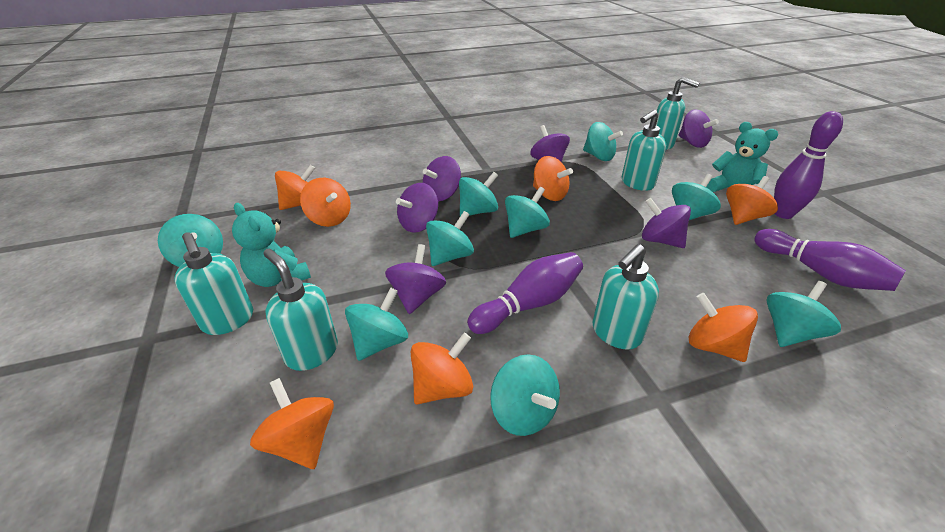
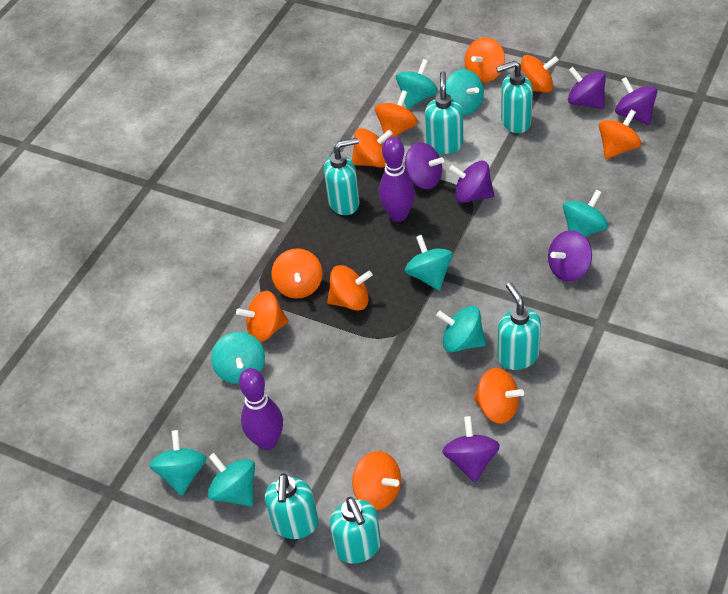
orange spinning top: [250,378,334,469] [275,165,315,210] [300,178,351,227] [411,333,473,405] [533,156,573,201] [689,293,758,362] [726,176,778,225] = 7 -> [236,291,289,342] [271,248,323,299] [327,265,373,311] [352,128,393,167] [352,451,401,510] [375,90,418,138] [465,37,505,82] [474,368,524,424] [521,55,559,93] [599,110,641,159] = 10
purple bowling pin: [467,252,583,334] [754,229,906,291] [774,111,843,219] = 3 -> [239,368,283,450] [379,137,415,222] = 2
turquoise soap dispenser: [175,232,253,335] [263,248,338,371] [593,244,659,350] [622,110,666,191] [656,77,699,150] = 5 -> [265,473,319,539] [324,138,360,215] [330,497,381,564] [425,71,463,154] [496,61,533,133] [497,282,541,370] = 6
turquoise spinning top: [158,214,223,267] [345,287,408,361] [426,211,474,266] [459,172,498,216] [490,354,560,436] [505,187,550,238] [583,122,623,161] [672,174,721,220] [767,281,841,347] = 9 -> [149,430,207,496] [207,453,255,507] [211,332,265,384] [396,59,438,109] [405,235,453,291] [436,306,486,352] [446,69,484,115] [563,190,608,237] = 8
turquoise teddy bear: [232,203,311,287] [706,122,778,192] = 2 -> none = 0

